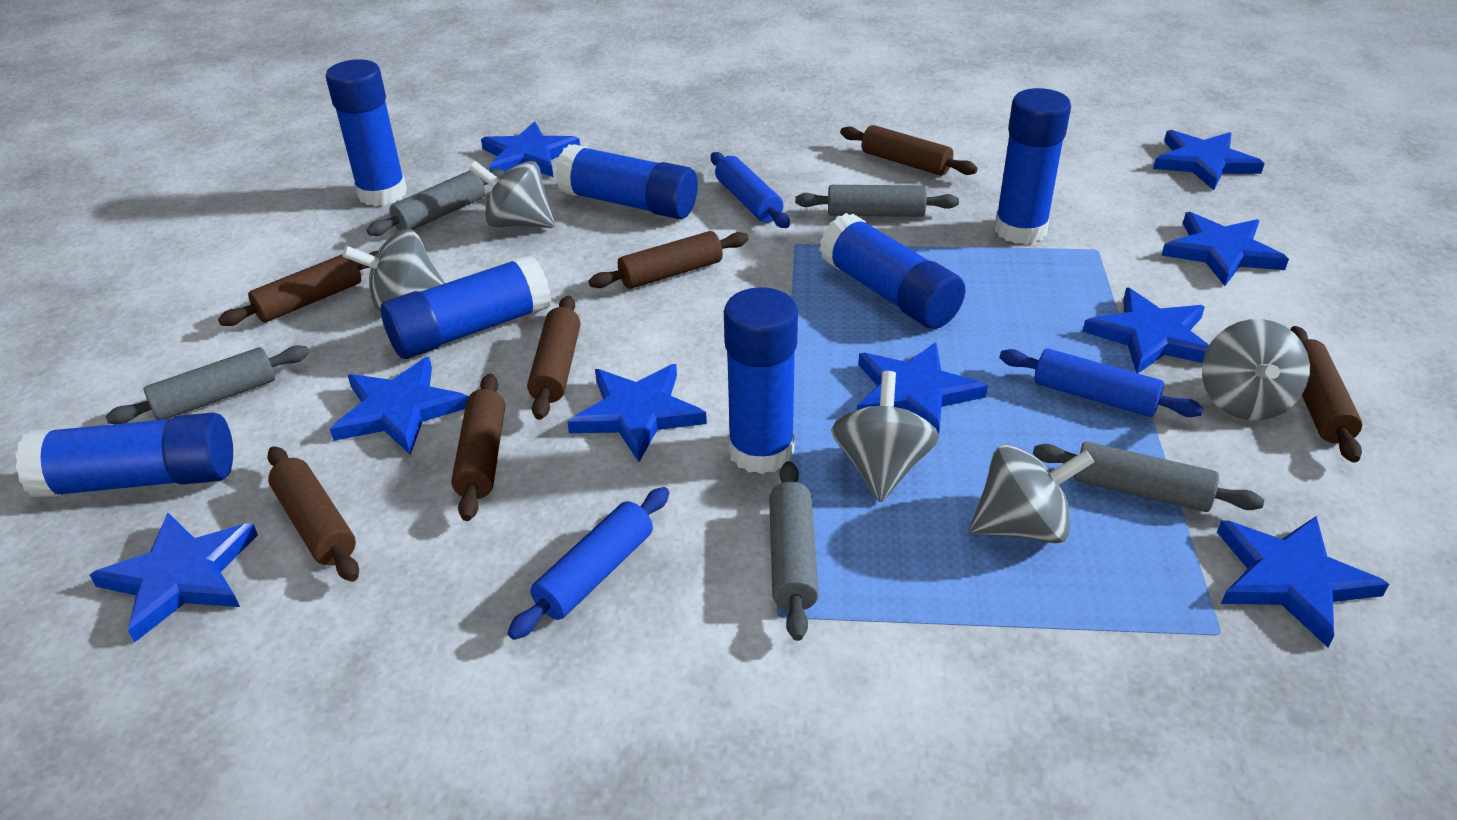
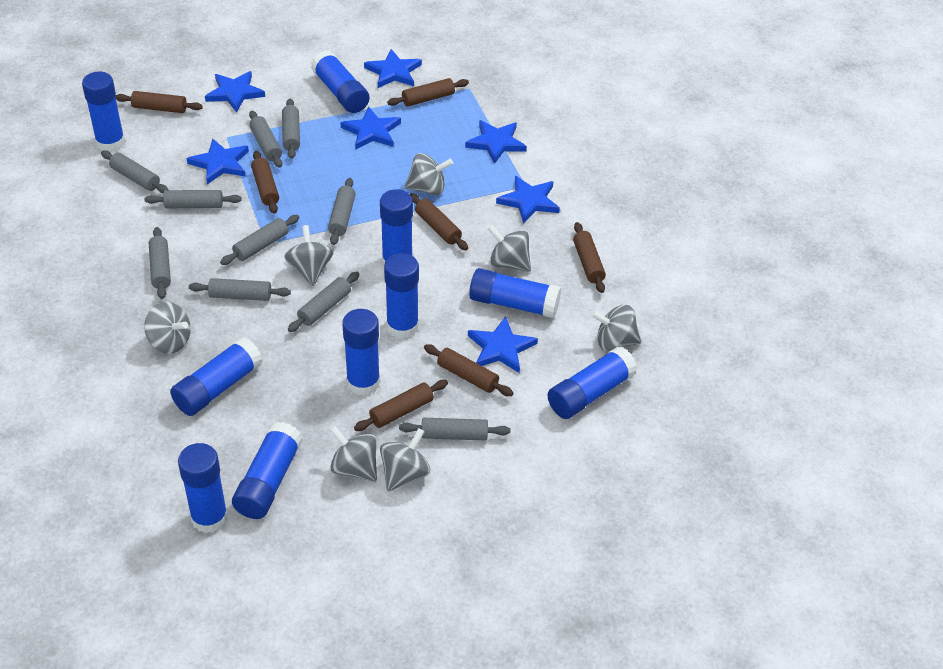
blue glue stick: [15,412,233,498] [326,59,407,206] [381,254,551,359] [555,144,698,219] [724,287,798,474] [819,213,966,329] [995,88,1071,244] = 7 -> [82,72,125,152] [170,337,262,416] [178,443,228,533] [232,422,303,519] [311,50,369,113] [342,309,380,396] [380,189,413,265] [384,253,419,339] [469,268,561,318] [548,347,637,419] = 10
blue rolling pin: [508,487,669,640] [711,152,790,228] [999,348,1203,417] = 3 -> none = 0
blue star: [90,513,258,643] [330,357,468,455] [481,121,580,177] [567,364,707,462] [857,342,988,434] [1083,288,1209,373] [1153,130,1265,190] [1161,212,1289,286] [1217,516,1389,647] = 9 -> [186,138,249,184] [205,71,265,113] [340,107,401,149] [364,49,422,88] [465,120,527,164] [468,317,538,373] [496,176,560,224] = 7
grey rolling pin: [105,345,309,424] [367,169,504,236] [769,461,819,641] [795,185,959,217] [1033,441,1264,512] = 5 -> [101,150,168,193] [144,190,242,208] [149,227,171,299] [189,278,291,301] [220,215,300,265] [249,111,282,168] [282,99,300,159] [288,272,360,332] [328,178,356,245] [399,418,510,441] = 10
grey spinning top: [342,229,445,312] [469,161,555,229] [831,371,939,502] [969,444,1094,543] [1202,319,1310,420] = 5 -> [144,302,191,354] [284,225,334,286] [330,426,377,482] [380,428,430,491] [405,153,453,195] [487,225,531,272] [591,305,641,351] = 7

